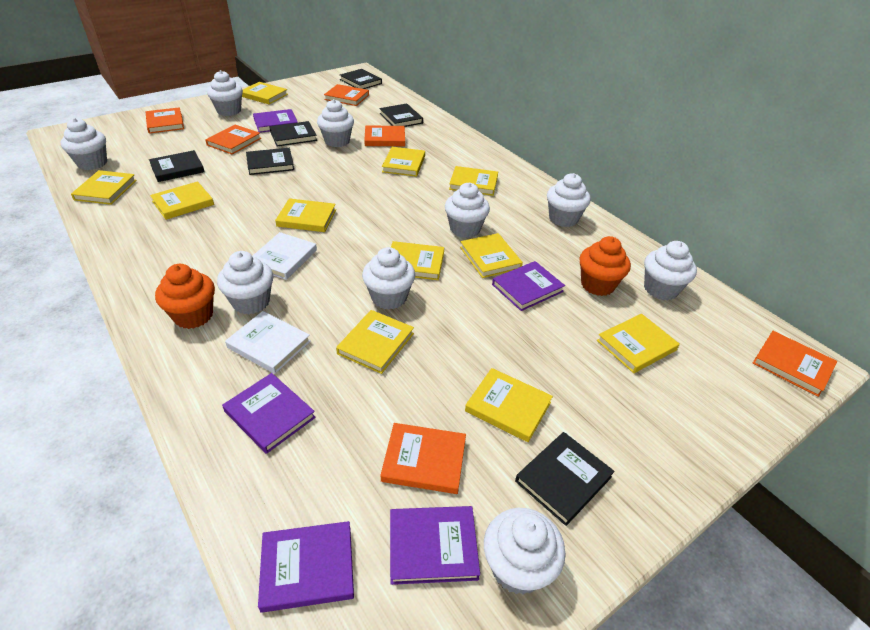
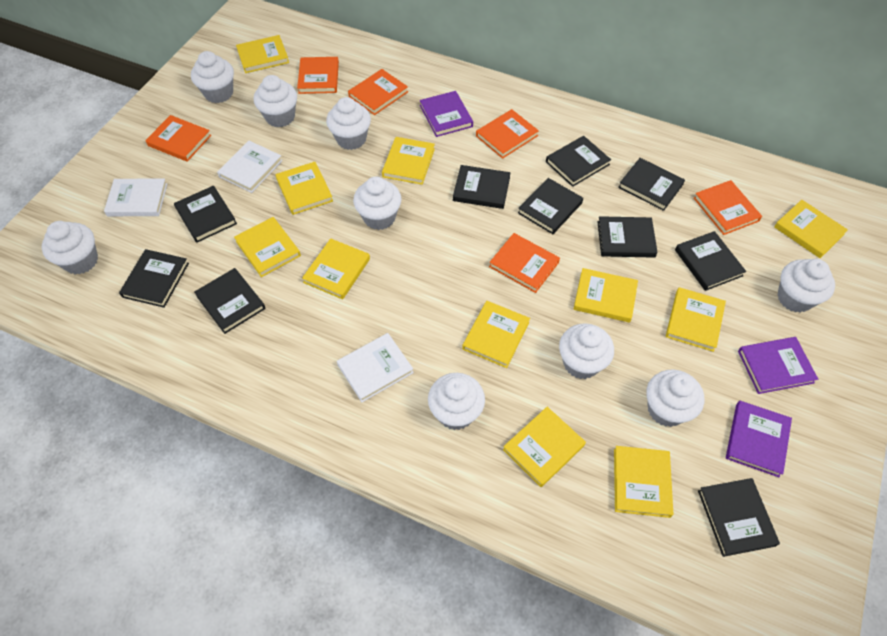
black book: [149,150,205,182] [246,148,294,175] [269,121,317,146] [340,69,382,89] [379,103,423,127] [515,432,615,526] = 6 -> [119,249,189,308] [174,186,237,243] [194,268,266,334] [453,165,511,209] [518,178,583,234] [546,136,611,187] [597,216,658,258] [618,158,685,211] [675,231,746,291] [698,478,780,557] = 10
orange cupcake: [155,264,215,329] [579,236,631,296] = 2 -> none = 0
purple book: [222,373,316,454] [253,109,298,133] [258,521,354,613] [390,506,480,585] [492,261,565,311] = 5 -> [420,91,473,137] [726,401,792,477] [738,337,818,394] = 3
white book: [225,311,311,374] [253,232,317,280] = 2 -> [104,179,167,216] [217,141,283,193] [337,333,414,402] = 3

